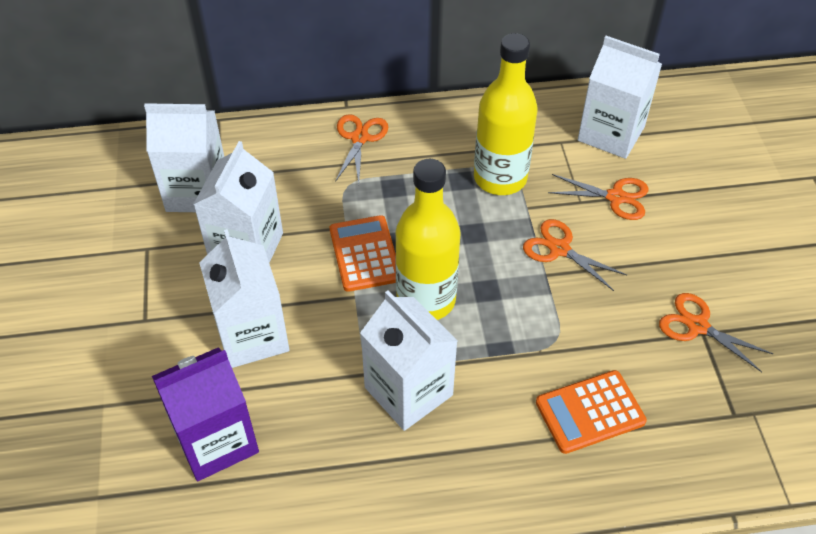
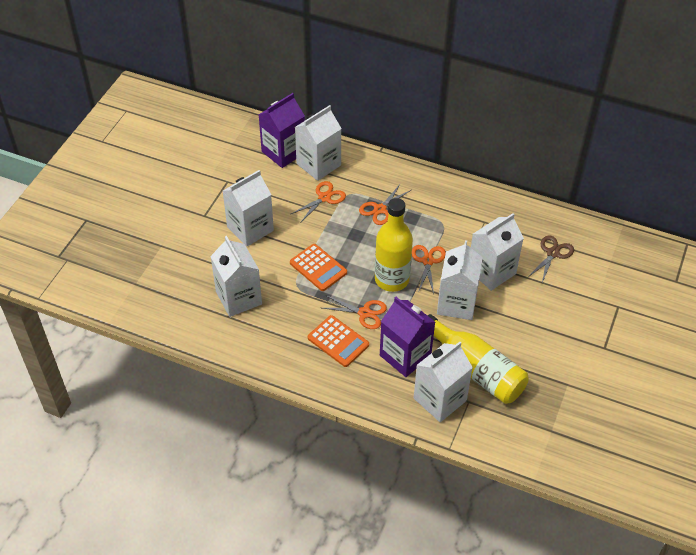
brown scissors: none = 0 -> [528,236,574,283] = 1
purple carton: [152,347,259,481] = 1 -> [259,93,305,168] [380,297,435,377] = 2
white carton: [144,103,224,212] [193,141,283,263] [199,229,290,368] [360,291,457,431] [578,36,662,159] = 5 -> [210,236,262,317] [223,170,274,247] [295,105,342,181] [414,342,473,422] [437,240,483,320] [471,213,524,291] = 6

